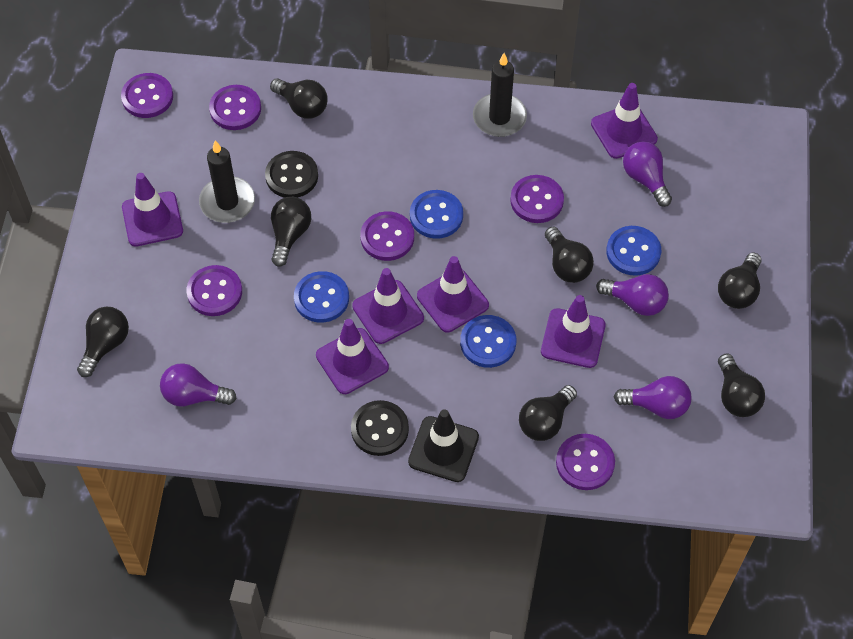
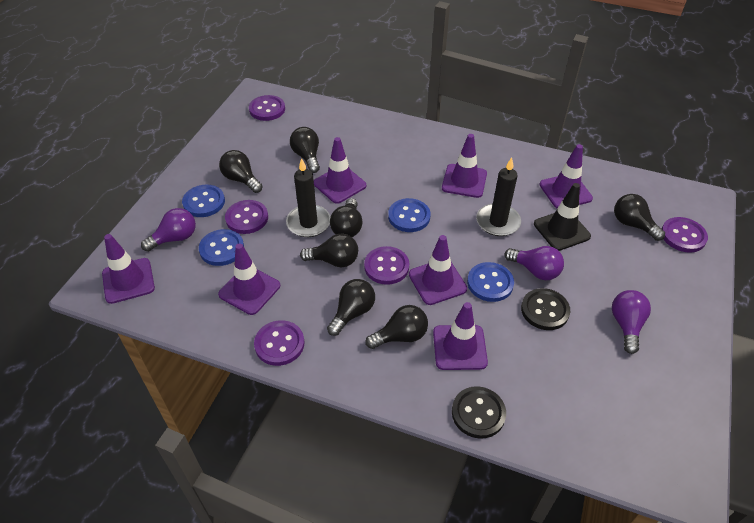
purple button: [121,73,173,118] [187,265,242,316] [209,85,261,130] [360,211,414,261] [510,175,564,223] [556,434,615,490] = 6 -> [225,200,268,234] [249,95,285,121] [254,320,304,366] [364,246,409,285] [662,217,708,253] = 5
purple light bulb: [160,363,237,406] [596,274,669,316] [614,376,691,419] [623,141,672,207] = 4 -> [141,208,196,252] [505,246,564,280] [612,290,651,354] = 3
purple traffic cone: [122,173,183,247] [316,319,389,394] [352,268,424,344] [417,256,489,332] [541,295,606,368] [591,83,658,159] = 6 -> [102,234,155,304] [218,243,280,315] [314,137,366,204] [409,235,467,305] [433,302,488,370] [442,134,487,198] [540,144,593,209] = 7

